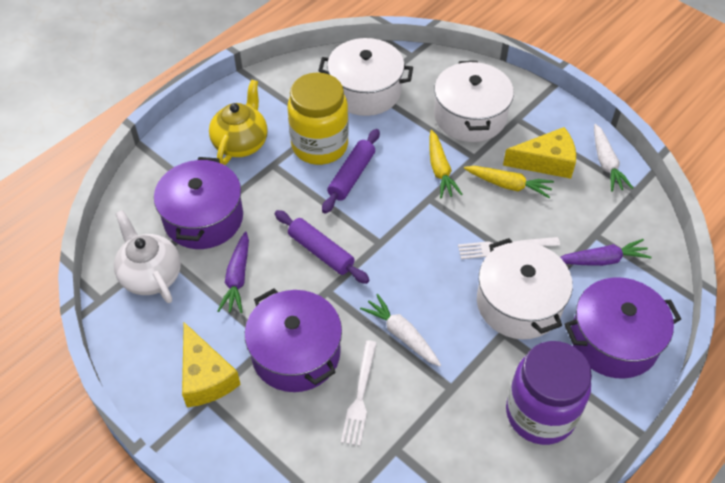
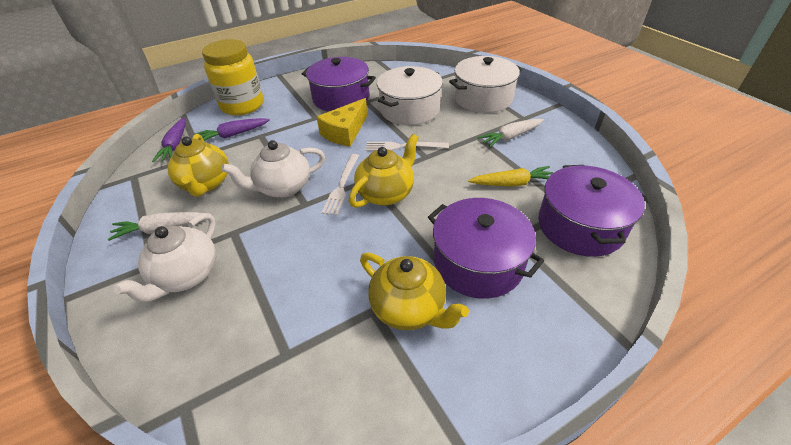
purple jar: [506,341,592,445] = 1 -> none = 0
purple rolling pin: [275,210,369,284] [322,129,380,213] = 2 -> none = 0
white pot: [318,38,413,116] [434,61,514,142] [477,238,573,339] = 3 -> [377,66,443,125] [449,56,522,113] = 2
white teapot: [114,210,181,303] = 1 -> [113,213,216,303] [221,140,325,198] = 2
yellow carrot: [429,130,463,199] [464,166,554,198] = 2 -> [468,166,553,187] = 1
yellow cheese: [182,322,241,407] [503,127,576,179] = 2 -> [317,98,368,147] = 1
yellow teapot: [209,80,268,165] = 1 -> [168,134,229,197] [349,134,419,208] [360,253,469,330] = 3

